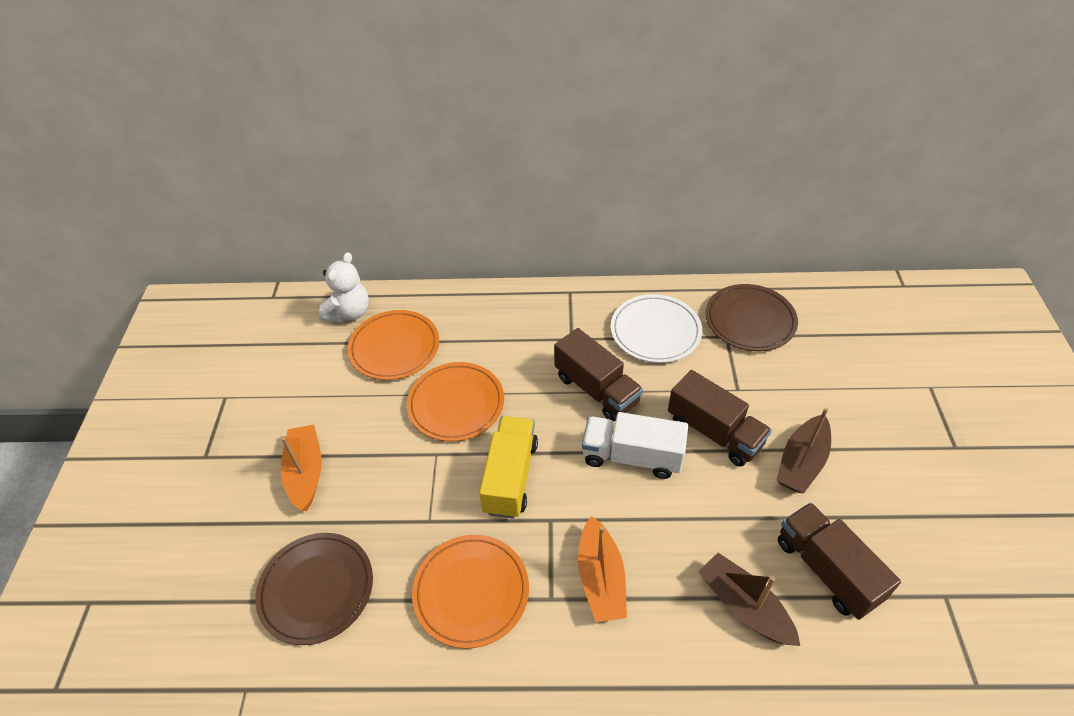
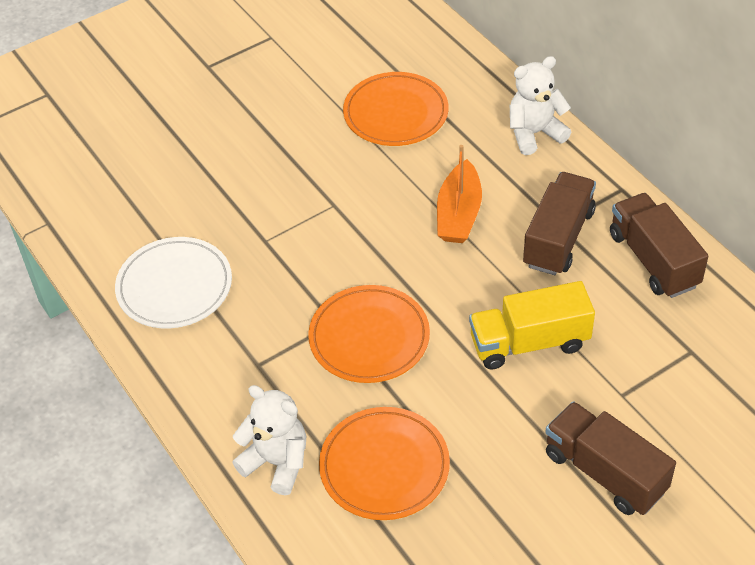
brown boat: [698,553,800,646] [776,408,831,493] = 2 -> none = 0
brown plate: [255,533,373,645] [705,284,798,351] = 2 -> none = 0
orange boat: [281,425,322,511] [578,516,627,622] = 2 -> [437,145,482,243] = 1
white teddy bear: [319,252,369,323] = 1 -> [232,385,306,495] [510,56,571,155] = 2
white truck: [582,412,688,479] = 1 -> none = 0

